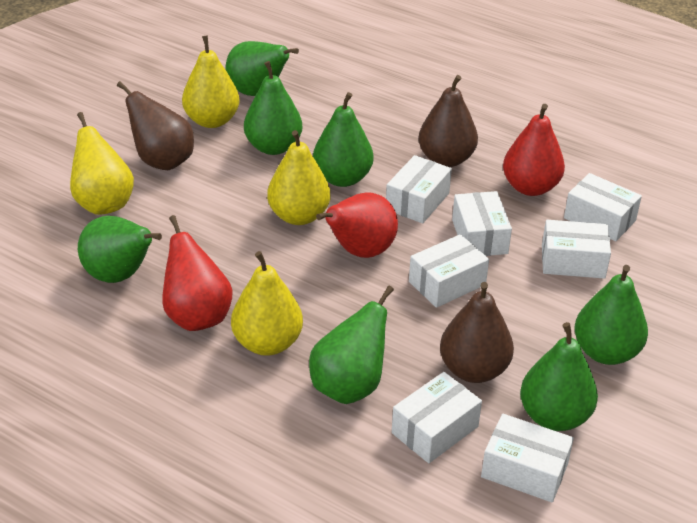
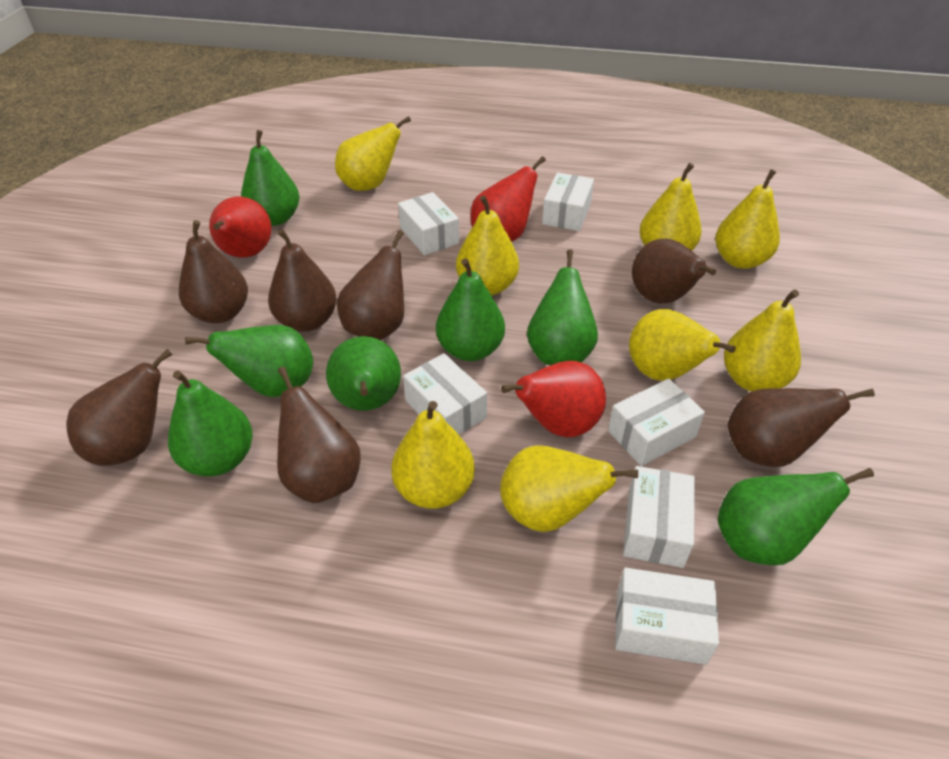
brown pear: [117,81,194,170] [418,75,478,167] [440,282,514,383] = 3 -> [66,349,172,466] [179,220,248,323] [268,229,337,332] [277,367,361,503] [337,230,404,340] [632,239,716,304] [728,388,875,467] = 7
white box: [386,155,452,223] [392,372,482,463] [409,234,489,308] [452,191,512,256] [481,414,574,502] [542,220,611,279] [564,173,642,241] = 7 -> [398,192,459,255] [403,353,487,435] [542,172,594,231] [608,379,705,466] [615,568,719,665] [623,466,695,568] = 6
yellow pear: [70,112,134,215] [182,36,240,128] [231,251,303,356] [267,130,330,225] = 4 -> [335,116,411,191] [391,401,475,509] [456,195,519,295] [500,445,638,532] [629,309,736,380] [640,163,702,251] [716,169,780,269] [724,290,801,392] = 8

